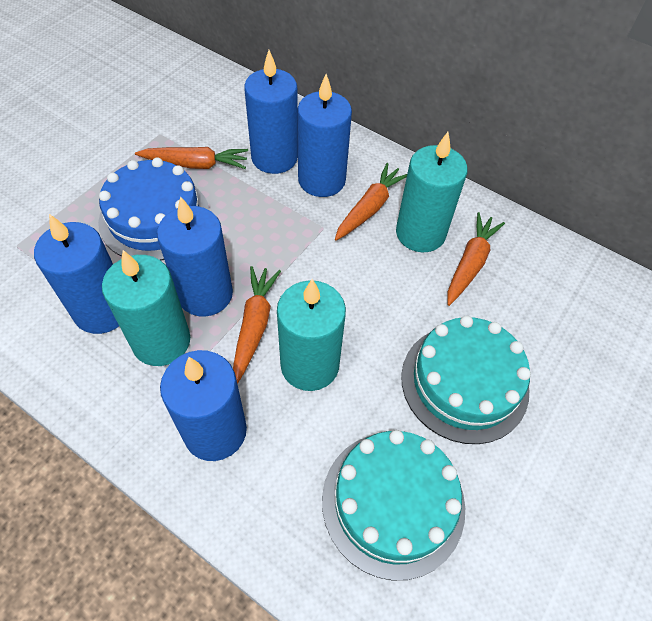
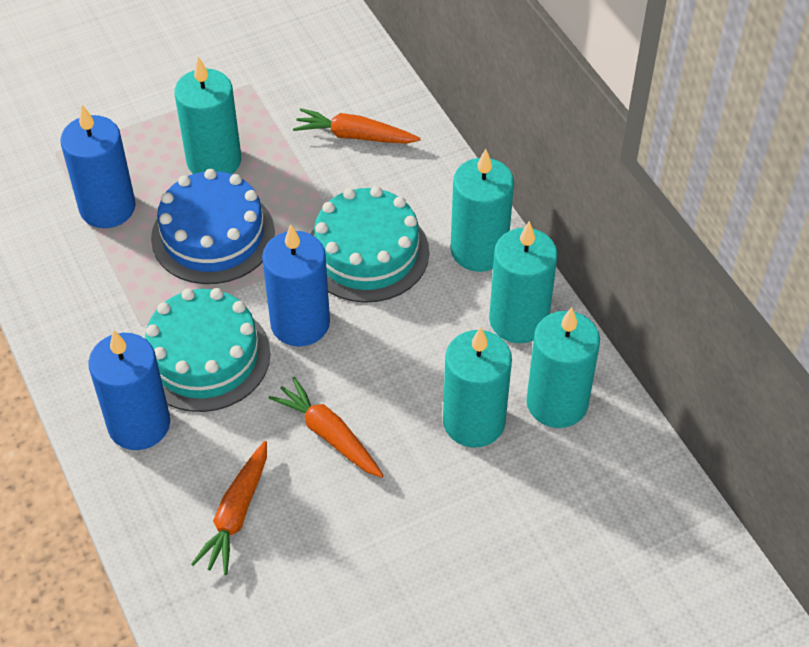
blue candle: [34,214,119,334] [157,196,233,317] [160,350,247,461] [244,50,298,174] [298,74,352,197] = 5 -> [60,105,136,228] [88,330,170,450] [262,225,330,347] = 3
orange carrot: [135,147,248,169] [233,266,281,384] [335,163,407,241] [447,212,505,306] = 4 -> [191,441,267,575] [268,377,384,478] [293,108,421,144] = 3
turquoise candle: [102,250,190,366] [277,279,346,391] [396,132,468,253] = 3 -> [175,57,241,174] [443,327,512,448] [451,149,514,272] [489,221,558,343] [526,307,600,428] = 5

